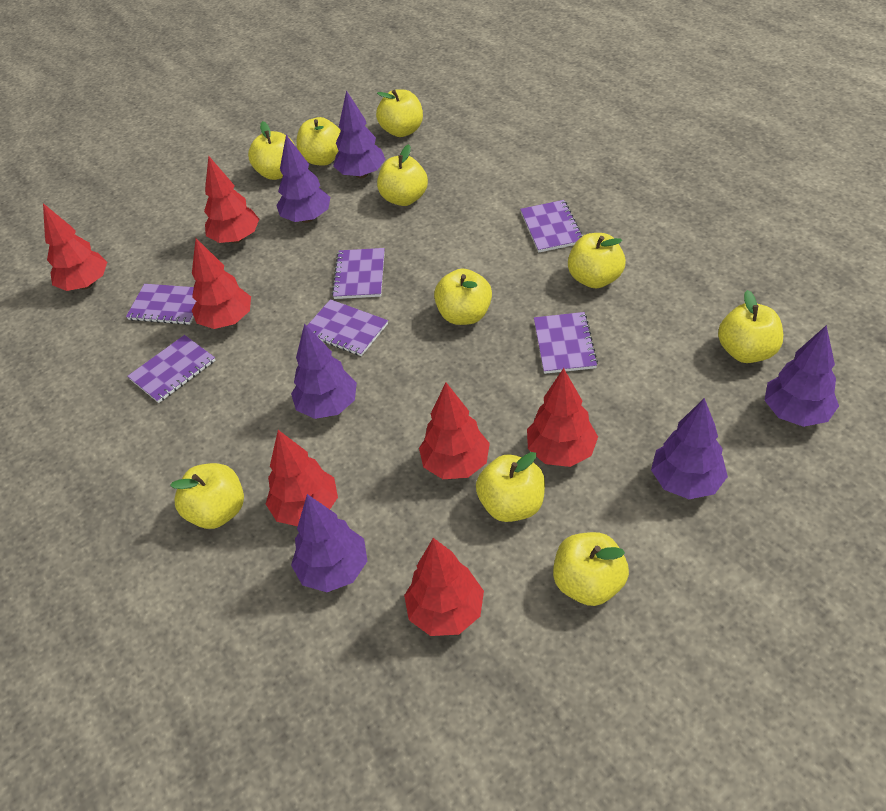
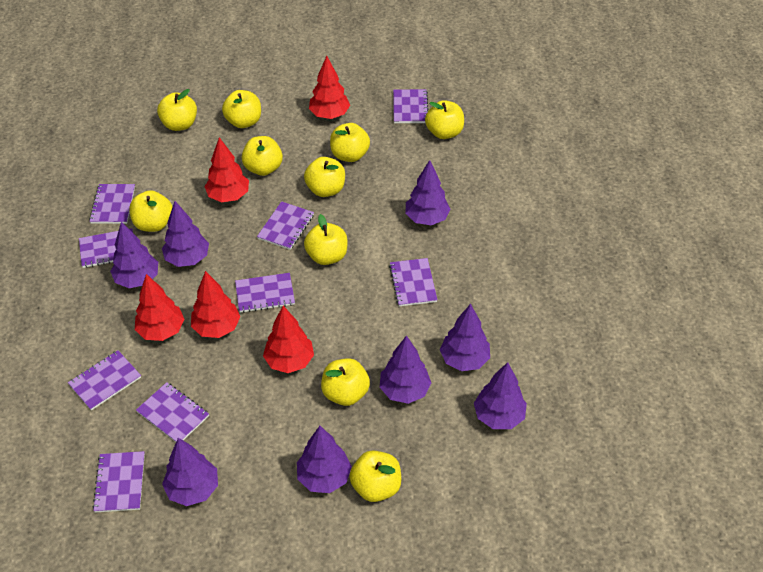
purple notebook: [126,284,196,325] [127,335,216,403] [307,299,388,356] [332,248,385,299] [520,200,583,253] [534,312,598,374] = 6 -> [68,350,141,411] [79,228,133,268] [89,184,135,224] [93,451,145,512] [136,382,209,442] [235,273,295,313] [257,201,314,250] [389,258,437,306] [393,89,428,123] = 9
purple tree: [276,135,330,223] [291,324,357,419] [291,494,367,592] [333,90,386,178] [651,398,728,499] [764,325,839,427] = 6 -> [110,222,158,288] [162,201,209,267] [162,438,218,506] [297,426,352,493] [380,335,431,404] [406,160,450,225] [440,304,490,371] [474,362,527,429] = 8
red tree: [43,203,107,291] [192,238,251,329] [204,155,259,243] [266,430,338,526] [404,538,484,636] [419,383,490,479] [527,368,598,467] = 7 -> [135,274,184,341] [191,271,240,338] [204,137,249,202] [263,306,314,373] [309,56,350,119] = 5

